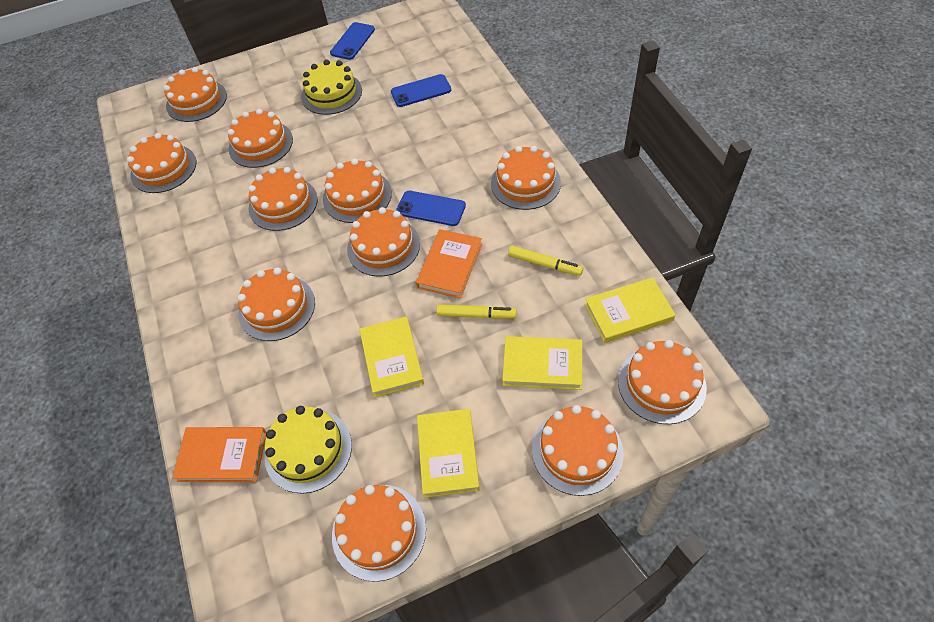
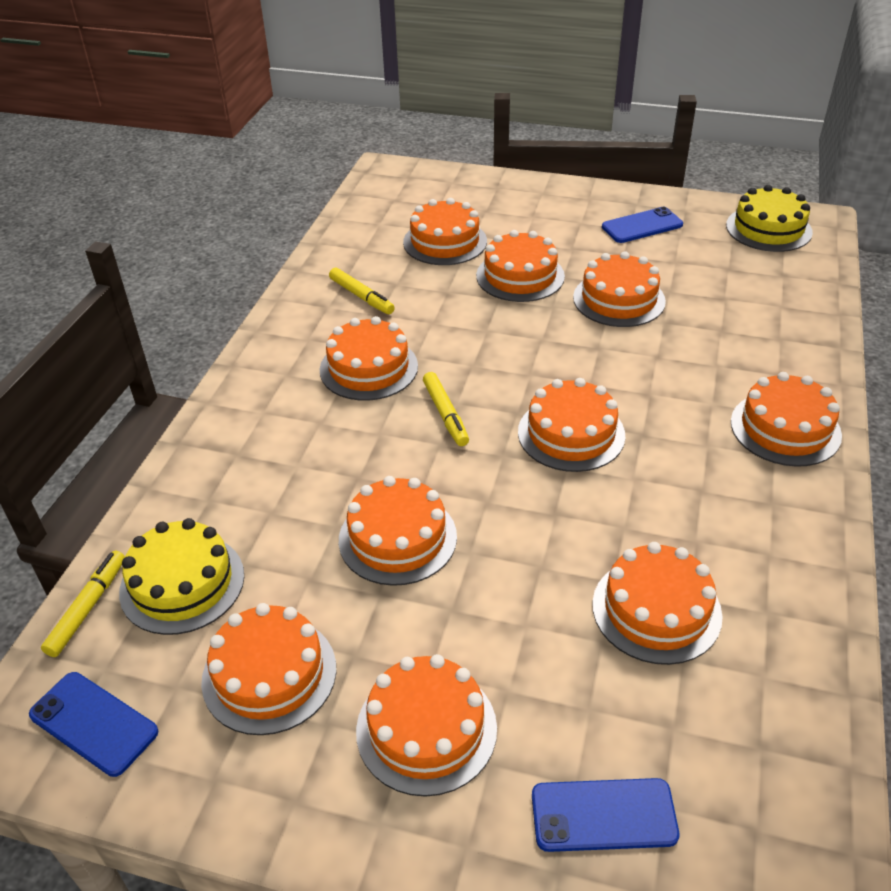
orange book: [172,427,266,482] [416,229,482,298] = 2 -> none = 0
orange cake: [127,133,196,193] [163,67,227,122] [227,109,293,168] [237,267,315,341] [248,167,318,231] [323,159,392,223] [332,485,426,582] [347,207,420,276] [491,146,561,210] [532,405,624,496] [618,340,707,424] = 11 -> [201,603,336,735] [320,316,418,401] [339,476,457,586] [356,654,497,797] [403,198,487,265] [476,230,565,302] [518,378,625,472] [573,251,666,327] [592,542,723,665] [731,372,842,467] = 10
yellow book: [359,317,424,397] [417,409,480,498] [502,336,582,390] [585,277,675,343] = 4 -> none = 0
yellow marker: [436,305,516,319] [508,246,583,276] = 2 -> [41,551,125,657] [329,268,395,314] [423,372,469,446] = 3

